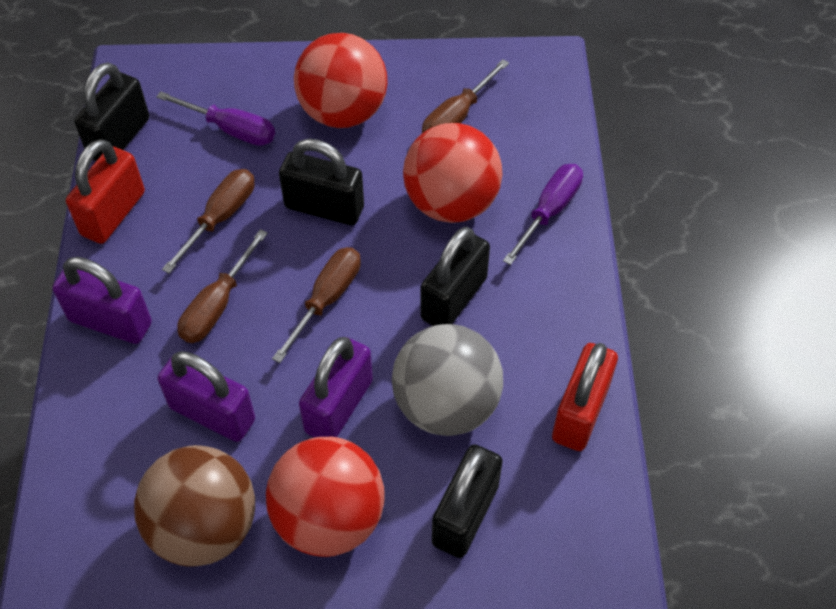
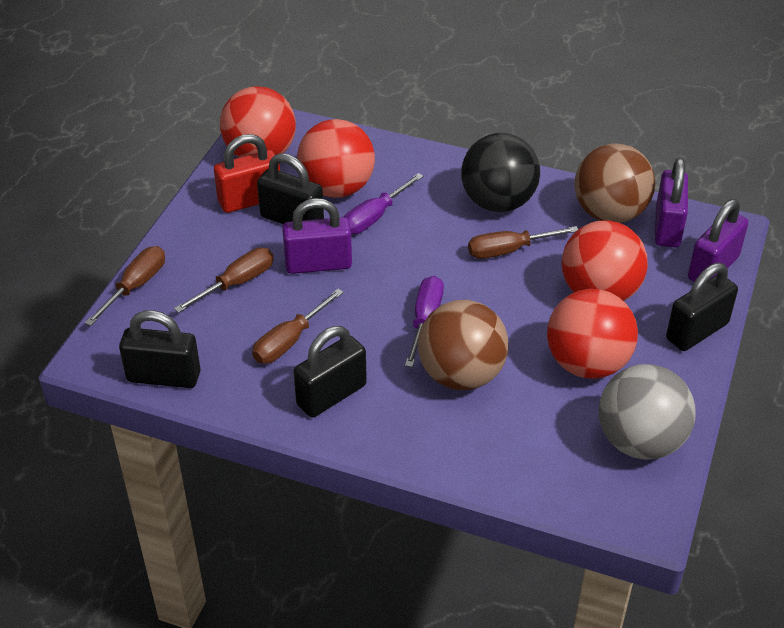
black ball: none = 0 -> [461,133,540,212] = 1
brown ball: [134,445,255,567] = 1 -> [418,300,508,390] [574,143,655,223] = 2
red ball: [266,437,385,557] [294,33,388,128] [403,123,502,223] = 3 -> [220,86,296,158] [297,119,375,198] [547,289,638,379] [562,220,648,301] = 4
red padlock: [66,139,145,244] [552,343,618,451] = 2 -> [214,134,280,213] = 1

